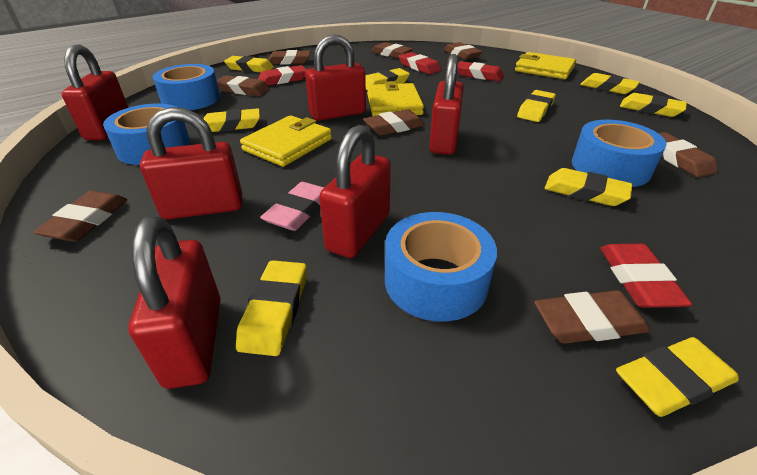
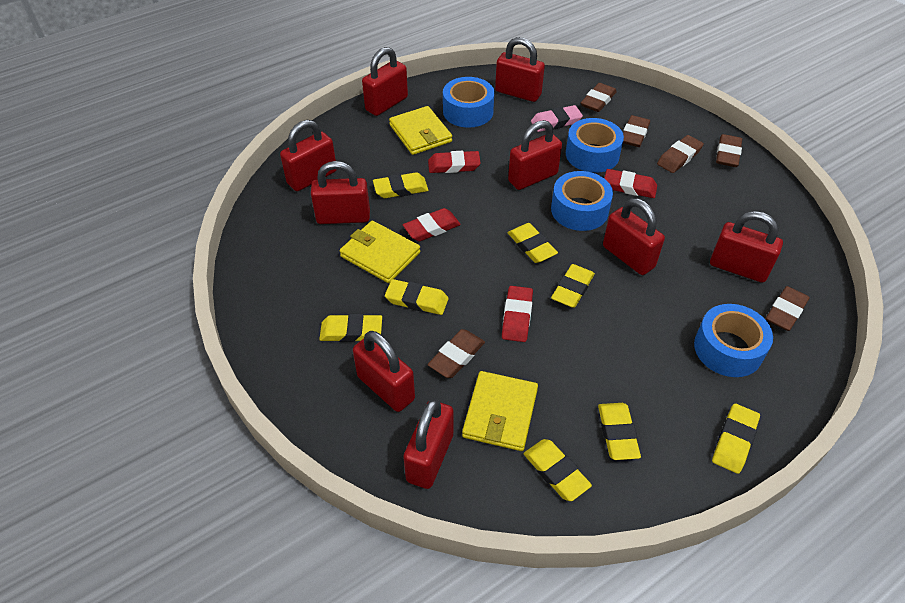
brown eraser: [33,191,127,242] [217,75,270,96] [268,50,311,65] [363,109,425,136] [371,42,413,59] [444,42,483,60] [535,290,651,344] [658,132,718,178] = 8 -> [428,329,485,378] [581,83,617,112] [623,115,650,147] [657,135,704,173] [716,134,742,167] [766,286,810,331] = 6
red padlock: [61,45,129,140] [128,216,221,389] [140,107,242,220] [305,34,366,121] [319,125,391,258] [429,54,464,155] = 6 -> [280,120,337,191] [311,161,370,224] [353,331,415,412] [362,47,408,116] [403,399,453,489] [495,37,545,102] [508,120,562,190] [603,198,665,275] [710,211,783,283] = 9
yellow eraser: [203,108,260,132] [224,56,274,72] [236,260,307,356] [365,68,410,91] [517,90,556,122] [545,168,633,206] [580,73,640,94] [616,337,739,417] [620,93,687,117] = 9 -> [319,314,382,342] [373,173,428,198] [385,279,449,315] [508,223,558,263] [524,439,592,501] [551,264,595,308] [598,403,641,460] [712,404,760,474] = 8

